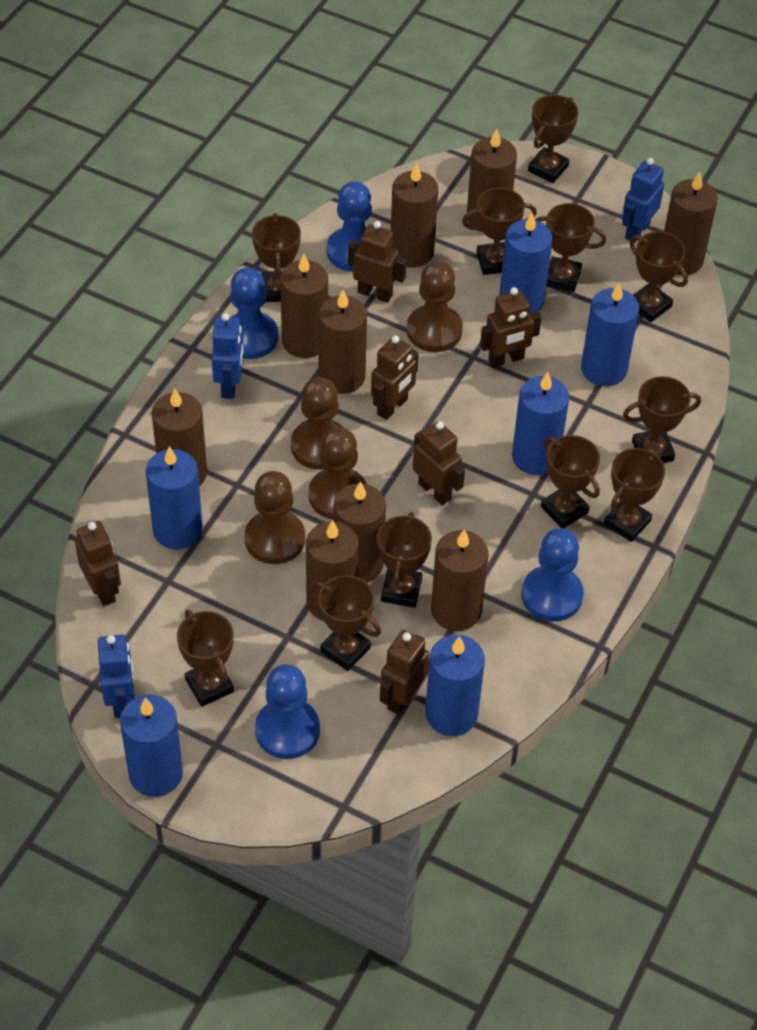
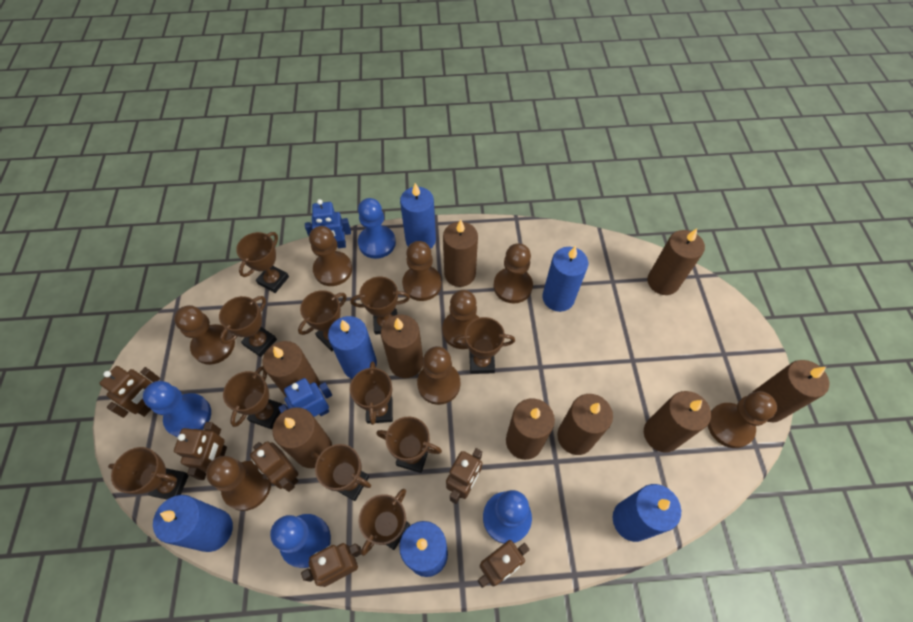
blue robot: [98,635,135,718] [212,313,244,399] [622,158,664,243] = 3 -> [278,378,332,417] [305,199,351,248] = 2
brown pawn: [245,471,305,564] [291,377,344,470] [309,427,367,520] [406,261,463,352] = 4 -> [174,305,235,365] [206,456,271,511] [309,226,352,286] [402,241,442,301] [417,346,460,405] [442,290,479,349] [493,243,533,303] [708,391,777,448] = 8

